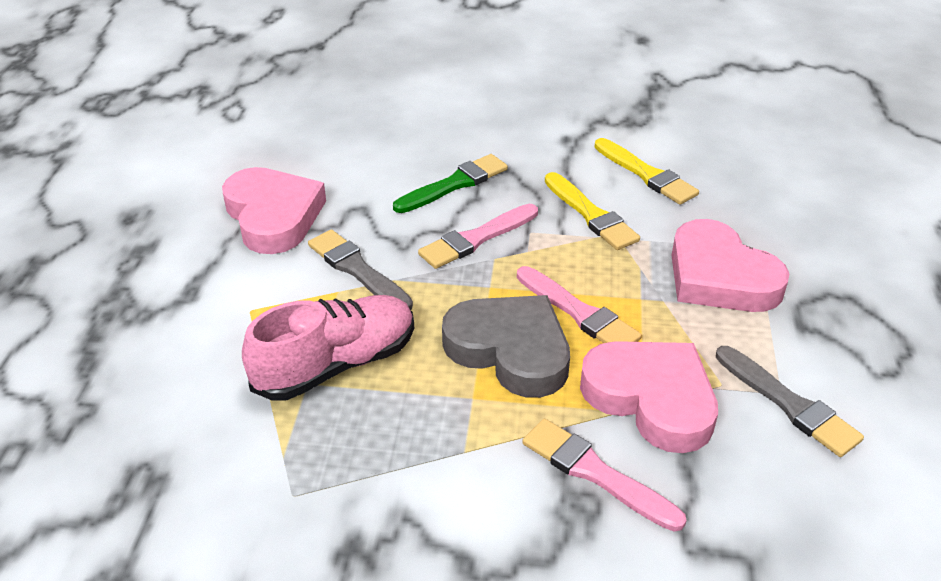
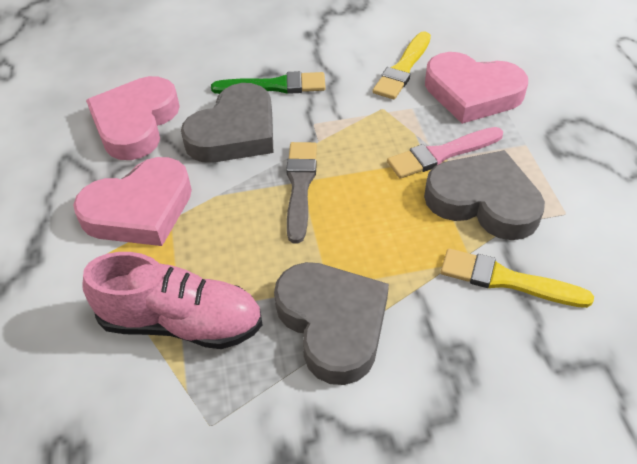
grey brush: [308,229,413,310] [716,346,864,457] = 2 -> [286,142,317,243] = 1
grey heart: [442,295,570,398] = 1 -> [181,83,274,163] [274,262,389,385] [424,150,545,240] = 3
pink brush: [418,204,538,269] [517,266,642,343] [522,419,687,531] = 3 -> [387,127,503,179] = 1

